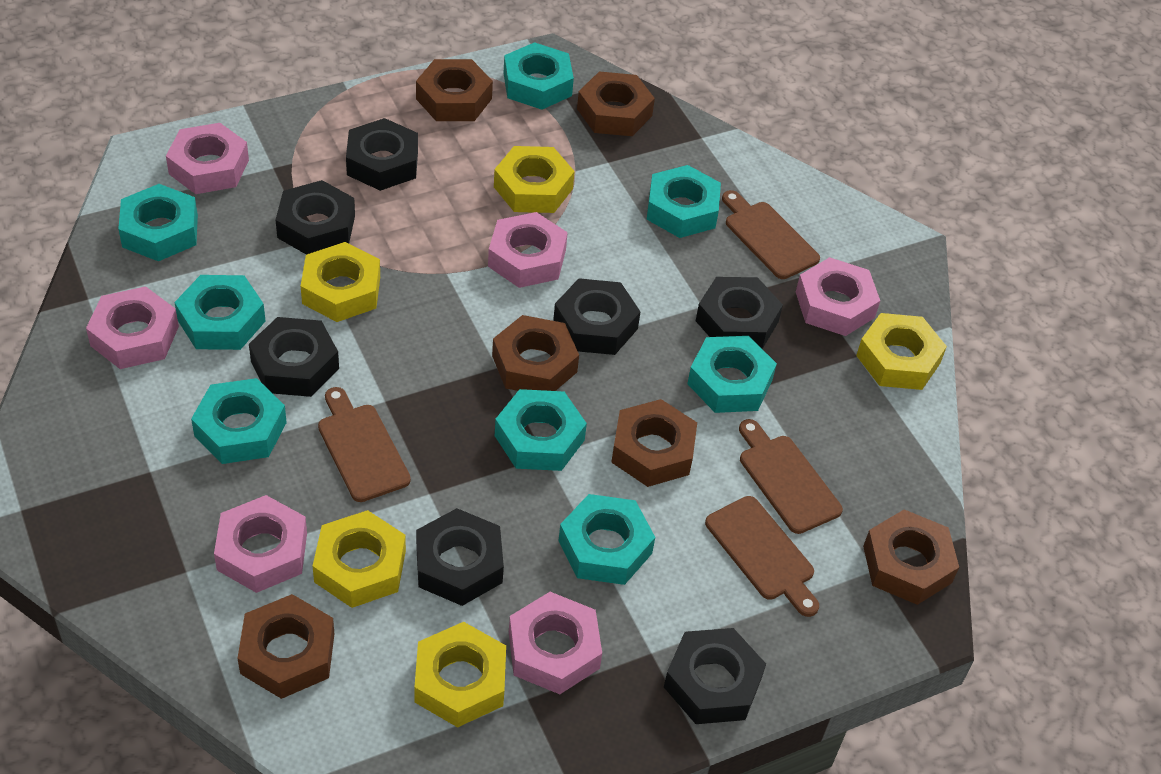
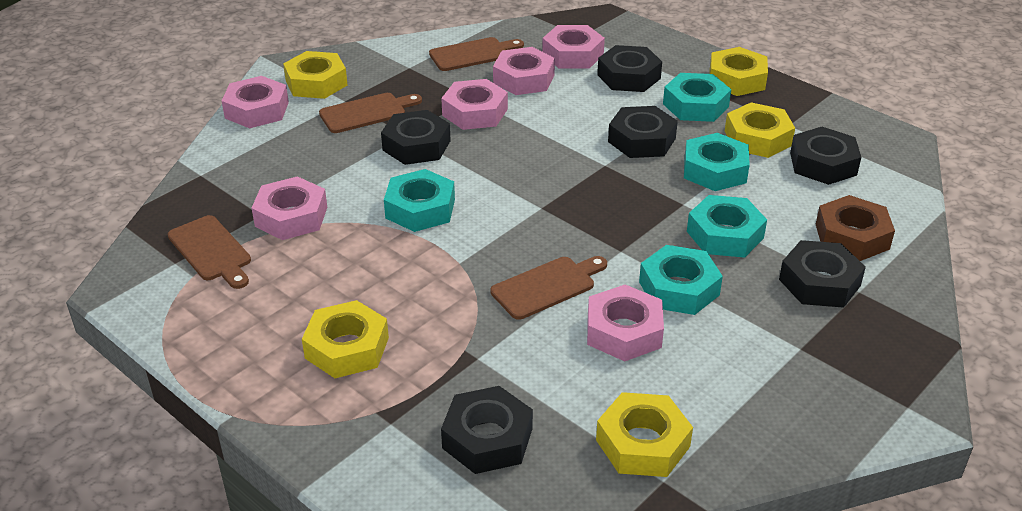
black nut: [249,317,339,397] [276,180,355,255] [346,118,418,191] [416,508,504,606] [553,278,641,355] [664,628,766,724] [696,277,783,349] = 7 -> [381,110,451,165] [441,386,533,474] [597,45,662,92] [608,106,678,158] [779,240,866,308] [790,127,861,185] = 6
brown nut: [237,594,334,699] [416,59,493,121] [492,315,579,391] [577,71,655,136] [611,399,697,487] [863,509,959,605] = 6 -> [816,195,895,261] = 1
turquoise nut: [118,184,198,261] [174,275,266,350] [191,378,287,464] [495,389,587,471] [504,42,574,110] [558,494,655,585] [647,165,721,238] [688,336,777,413] = 8 -> [384,169,455,232] [639,245,723,315] [663,73,731,122] [684,133,750,191] [687,195,767,258] = 5

